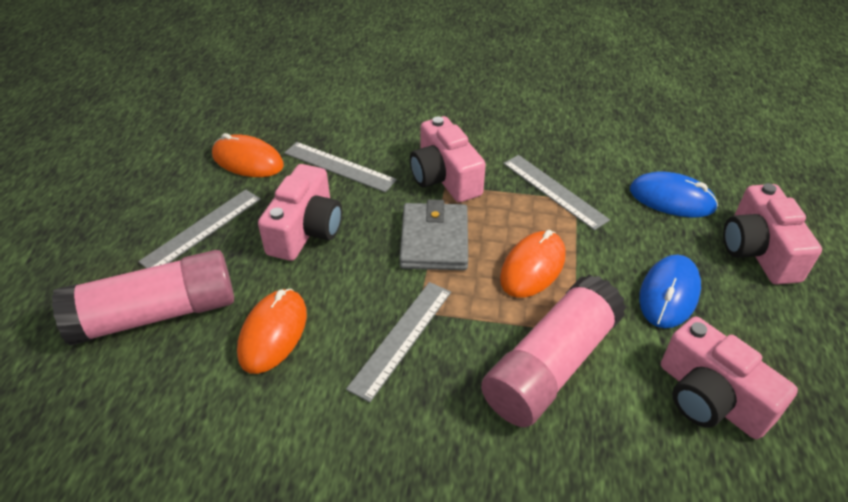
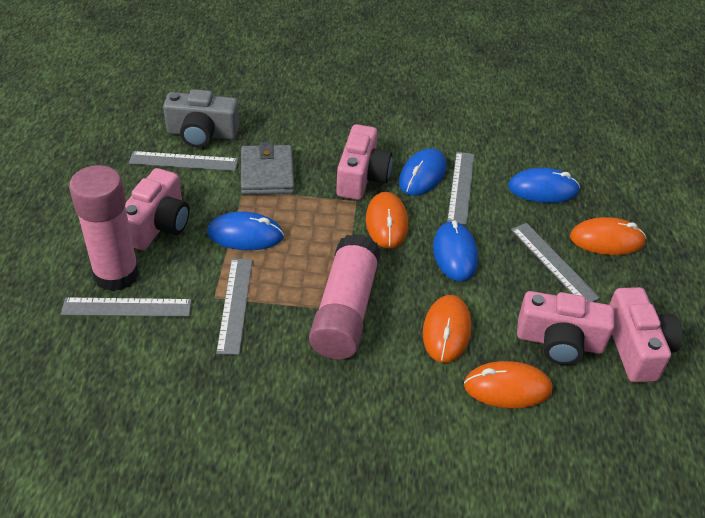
blue mouse: [630,172,718,217] [639,255,701,328] = 2 -> [207,212,284,250] [399,148,446,196] [433,220,478,281] [508,168,580,203] = 4
grey camera: none = 0 -> [163,89,240,148] = 1
grey ruler: [138,189,261,268] [284,142,397,192] [346,282,451,402] [503,155,610,230] = 4 -> [61,297,192,317] [129,151,238,171] [216,258,253,355] [447,152,475,225] [511,223,600,302] = 5
orange mouse: [212,133,284,177] [237,289,307,374] [500,230,566,298] = 3 -> [366,192,408,249] [423,295,471,363] [464,361,552,408] [570,217,646,255] = 4

